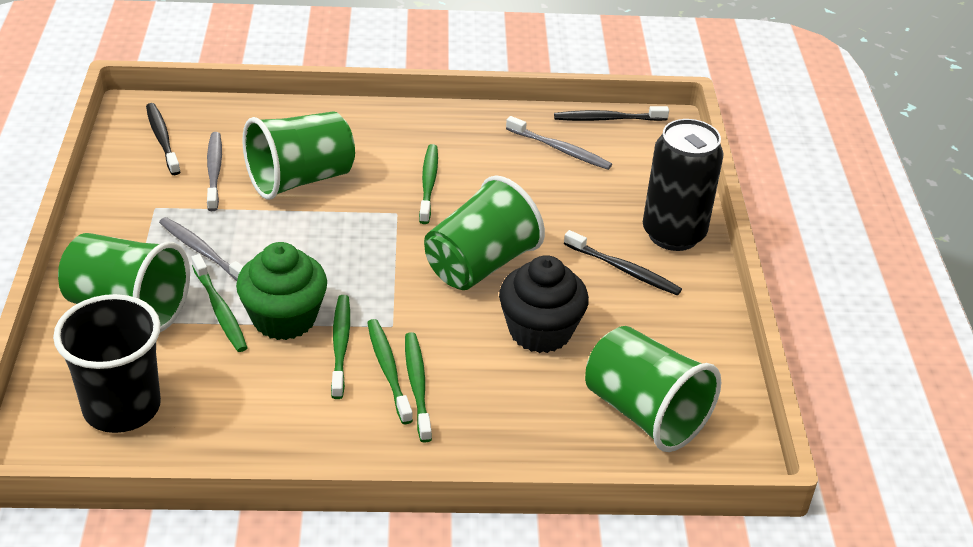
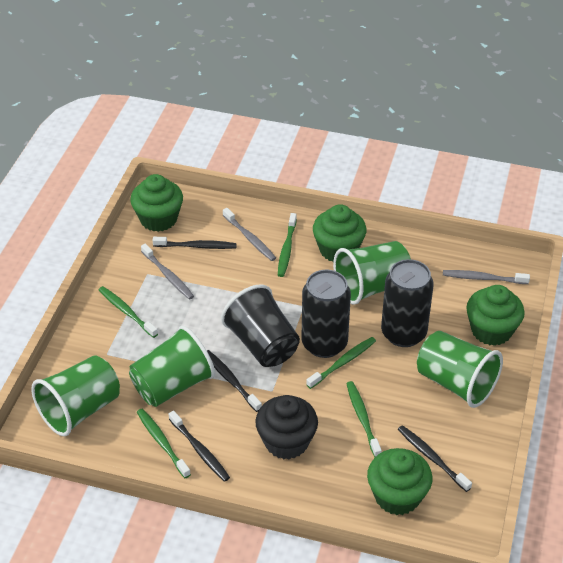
black can: [643,119,724,251] = 1 -> [301,270,351,358] [381,259,434,347] = 2
black toothbrush: [146,103,180,175] [554,106,669,121] [564,230,682,296] = 3 -> [152,237,237,249] [169,411,230,482] [207,350,262,412] [398,425,472,492] = 4
green cupcake: [236,242,327,340] = 1 -> [130,174,183,232] [313,204,367,262] [367,448,432,515] [466,285,525,346] = 4

